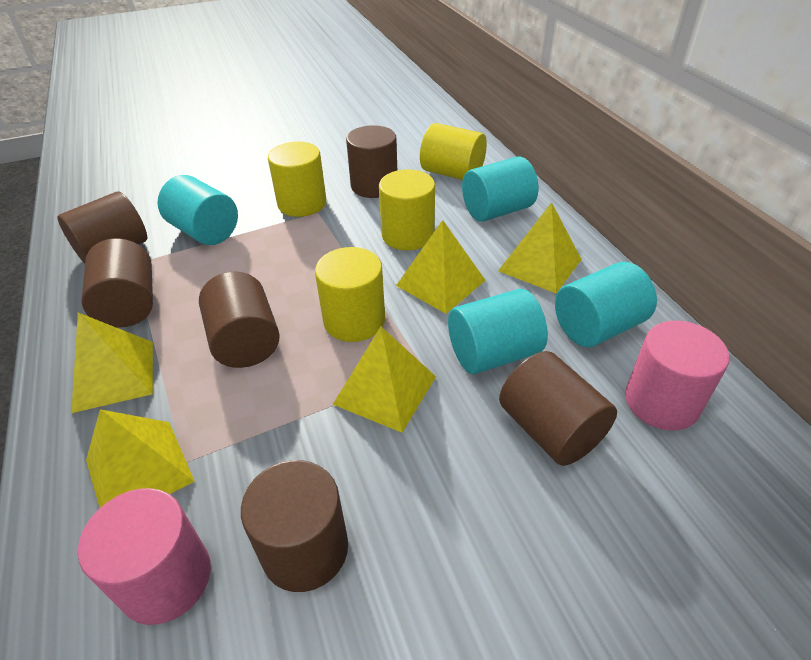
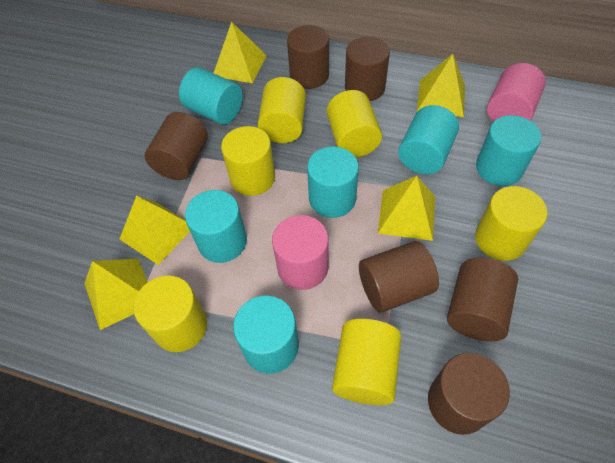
turquoise cylinder: [158,175,238,245] [448,289,548,374] [462,157,538,222] [555,262,657,347] = 4 -> [179,67,243,125] [185,190,247,263] [233,296,299,374] [307,147,359,218] [398,105,459,174] [476,115,541,186] = 6
yellow cylinder: [268,142,326,217] [315,247,385,342] [379,169,435,250] [420,123,487,180] = 4 -> [133,275,207,352] [221,126,275,196] [258,77,306,143] [327,90,382,157] [332,319,401,405] [475,186,547,261] = 6

